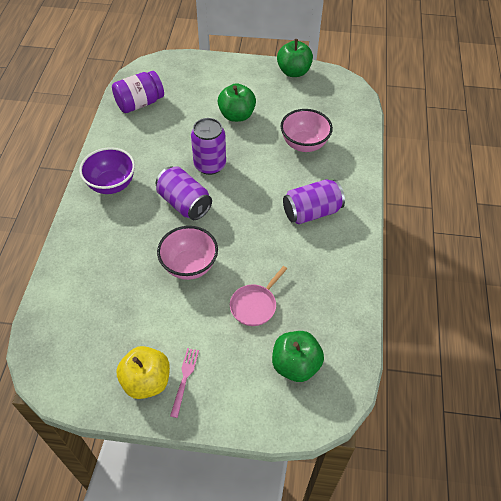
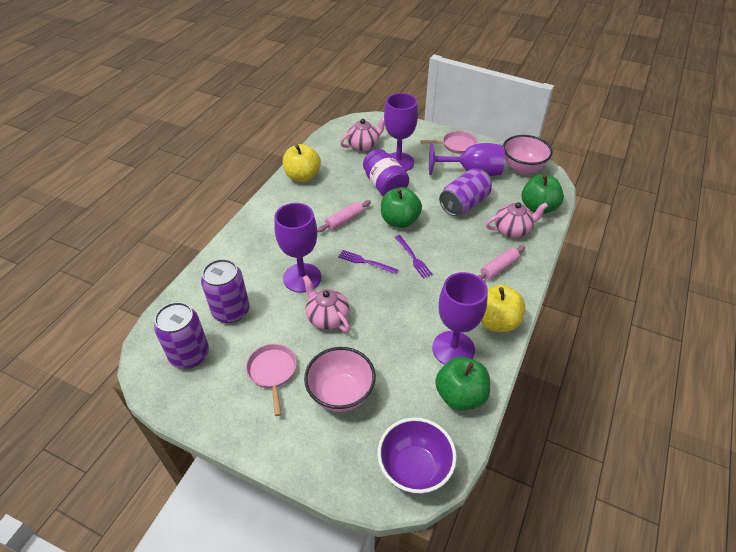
pink fork: [170,348,199,418] = 1 -> none = 0
pink pan: [230,266,287,326] = 1 -> [246,344,297,416] [420,131,478,154] = 2
pink rolling pin: none = 0 -> [317,200,371,232] [478,246,525,280] = 2
pink teapot: none = 0 -> [303,275,350,332] [340,117,385,151] [486,202,548,238] = 3
purple fork: none = 0 -> [338,250,398,274] [395,235,433,279] = 2
purple goblet: none = 0 -> [274,203,321,293] [384,93,418,171] [429,142,505,176] [432,272,488,365] = 4
yellow apple: [116,346,170,399] = 1 -> [283,144,321,182] [481,285,525,332] = 2

